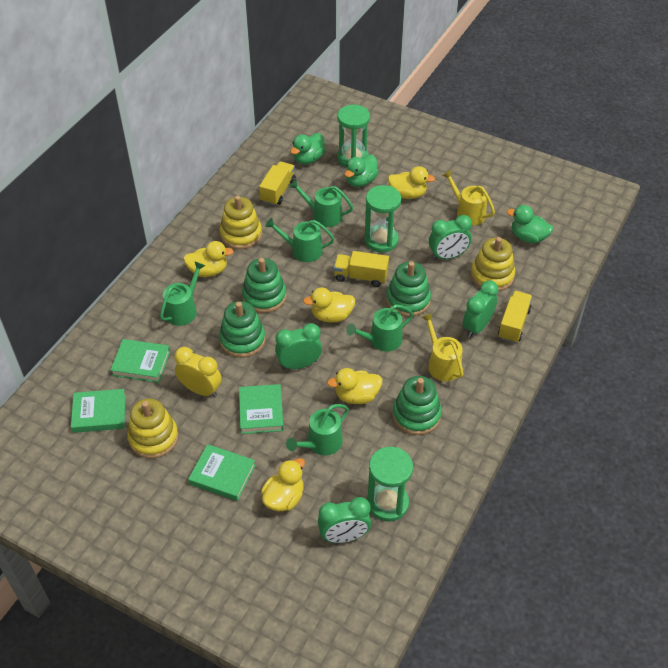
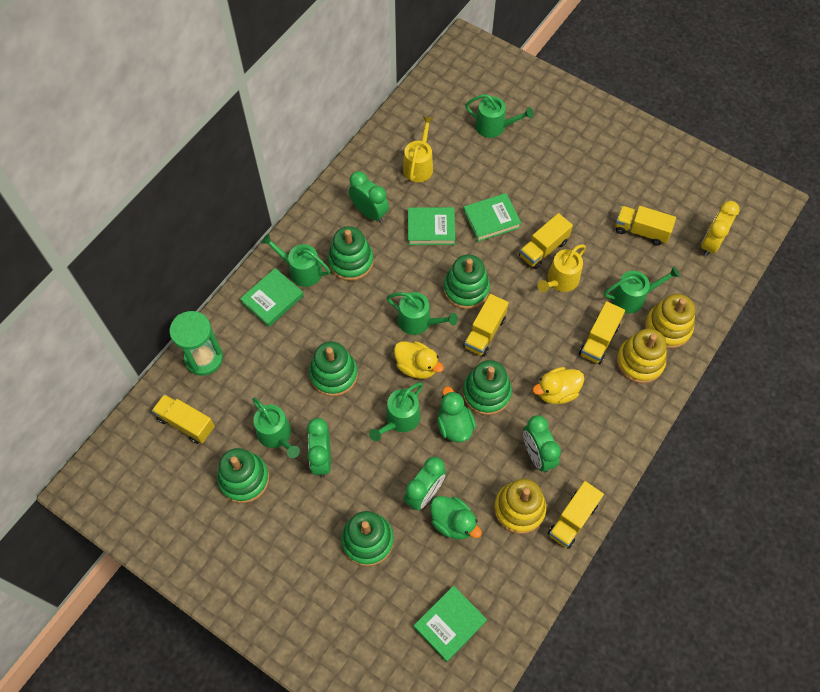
green duck: [291,133,325,164] [345,155,379,187] [507,205,553,243] = 3 -> [430,496,482,540] [437,386,476,443] = 2
green hourglass: [337,105,370,168] [364,185,401,252] [367,447,413,521] = 3 -> [169,311,223,376] = 1
green stacking toy: [219,301,266,358] [242,258,287,313] [386,261,431,317] [392,376,442,435] = 4 -> [217,448,269,503] [309,341,358,397] [328,226,374,281] [341,511,394,566] [443,255,490,309] [463,360,512,415] = 6
green watering can: [160,261,205,326] [265,218,335,262] [286,404,349,455] [289,179,353,227] [346,304,413,352] = 5 -> [252,398,300,458] [261,234,331,287] [369,382,423,441] [387,292,458,335] [465,94,533,138] [604,266,680,313] = 6
yellow duck: [183,241,234,277] [261,458,305,511] [303,288,356,322] [327,368,382,404] [388,166,435,199] = 5 -> [394,341,444,379] [533,367,584,404] = 2
yellow truck: [259,161,296,206] [334,251,389,287] [498,291,532,343] = 3 -> [152,394,215,444] [463,294,509,357] [519,213,573,269] [548,481,604,549] [579,301,625,364] [615,206,676,245] = 6

